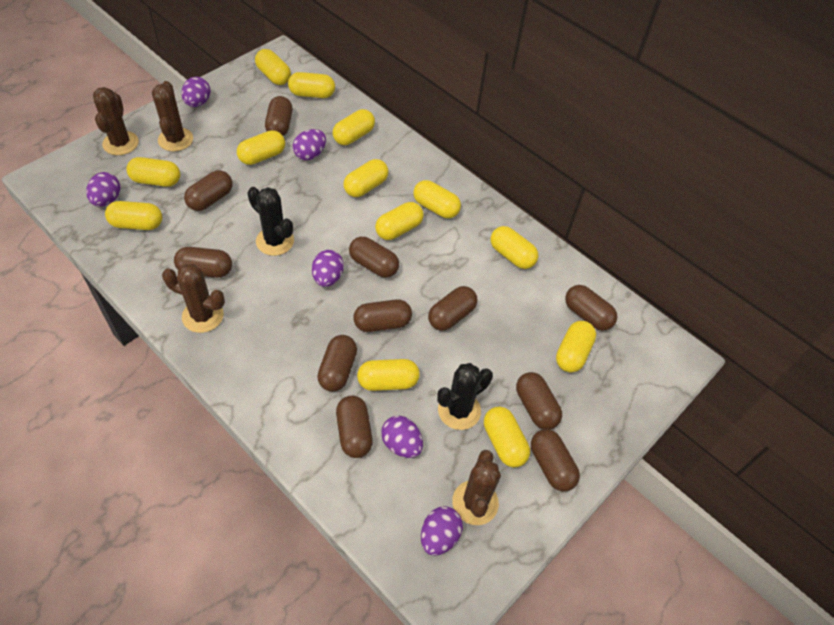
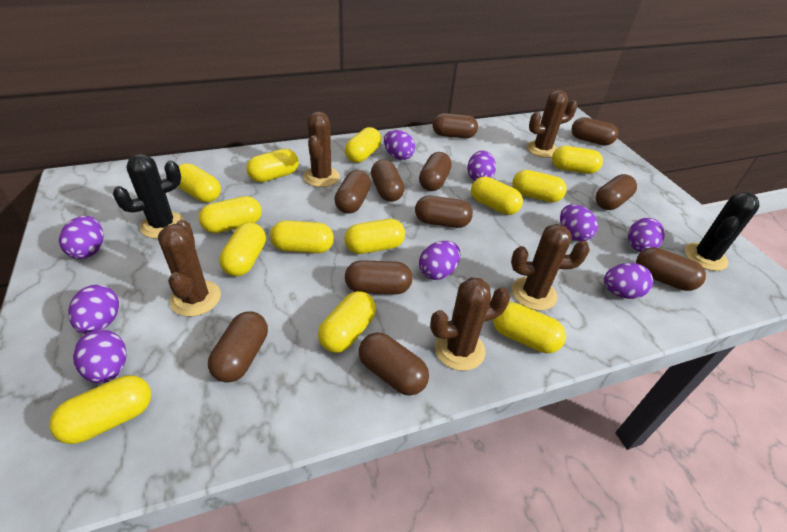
brown cactus: [93,87,139,155] [152,81,193,151] [162,264,225,333] [452,450,501,525] = 4 -> [158,220,221,317] [303,112,340,187] [430,277,511,371] [511,224,590,310] [527,90,577,158] = 5
purple egg: [86,172,120,207] [181,77,211,107] [293,129,326,160] [312,250,344,287] [381,416,423,458] [421,506,463,556] = 6 -> [59,216,104,259] [68,285,119,334] [73,330,126,383] [384,130,415,160] [419,241,460,280] [467,150,496,181] [560,204,598,241] [604,263,653,299] [628,218,665,252] = 9

